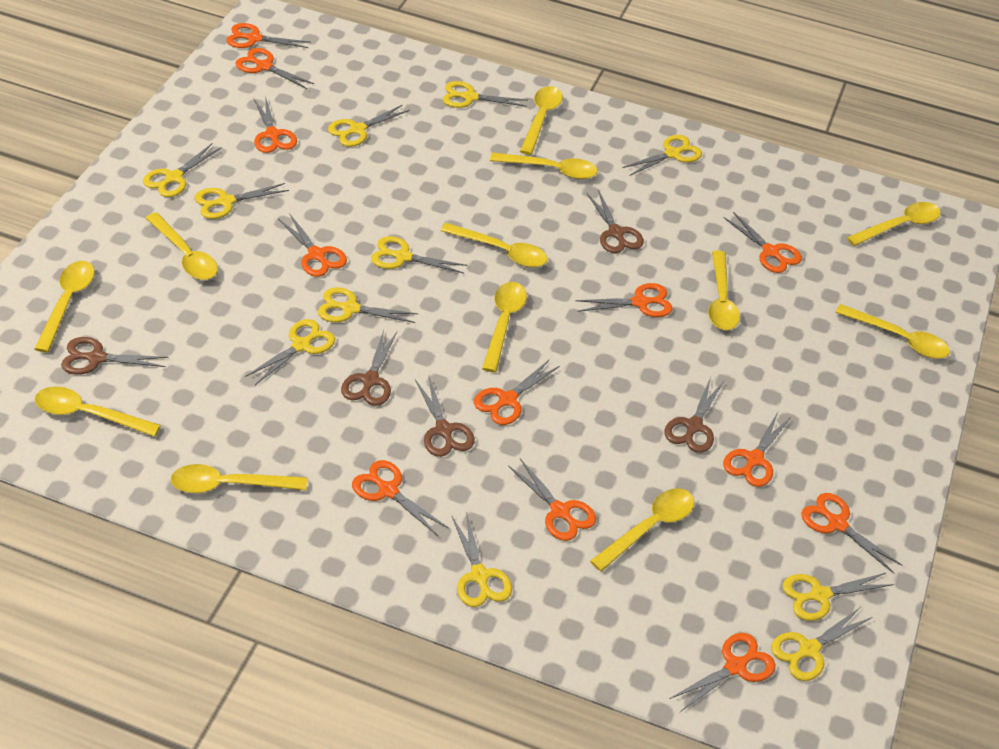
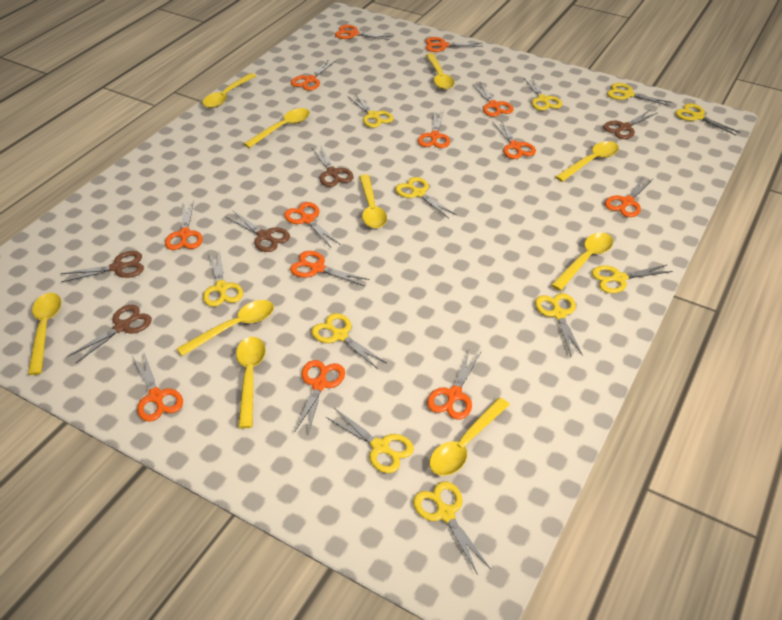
orange scissors: [227,23,310,48] [235,48,314,89] [254,96,297,153] [278,213,347,277] [352,460,449,536] [474,360,560,425] [508,459,596,541] [575,283,672,317] [670,633,776,712] [723,412,792,487] [724,212,802,273] [801,493,902,573] = 12 -> [132,353,183,422] [165,200,203,250] [284,202,340,247] [290,251,370,286] [291,60,335,90] [295,360,345,433] [335,25,392,40] [418,111,450,148] [425,37,483,52] [427,351,481,420] [472,82,514,117] [492,120,536,159] [605,176,654,217] = 13
yellow spoon: [34,261,95,352] [35,387,161,437] [146,212,218,280] [171,464,307,493] [440,223,548,267] [482,282,527,372] [490,153,598,179] [520,86,563,155] [590,488,695,572] [708,250,740,330] [835,304,950,359] [847,202,941,246] = 12 -> [28,293,61,375] [176,300,274,356] [202,73,256,108] [236,337,266,428] [244,108,310,148] [359,174,387,228] [426,53,455,90] [429,397,510,476] [551,233,613,291] [555,141,619,182] = 10

